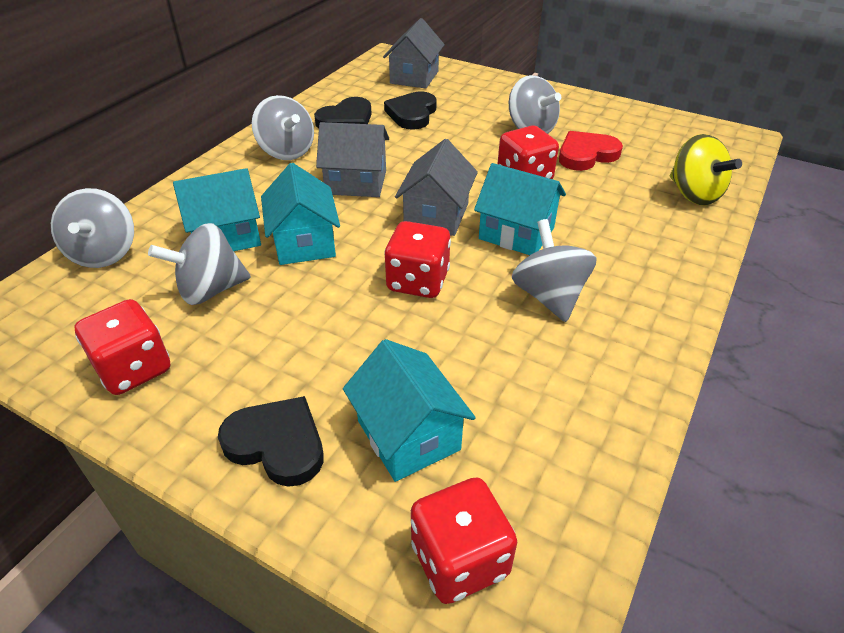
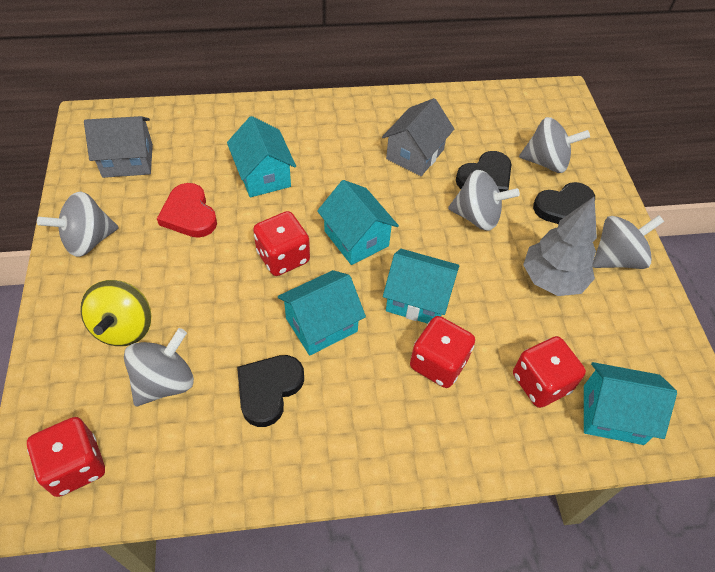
grey house: [316,122,389,197] [383,18,445,88] [395,139,478,236] = 3 -> [84,116,153,178] [382,98,454,176] = 2
grey tree: none = 0 -> [523,197,597,296] = 1
turquoise house: [173,168,261,251] [261,163,340,265] [343,339,476,482] [474,163,566,255] = 4 -> [227,116,296,197] [278,270,366,356] [317,180,399,265] [383,249,459,324] [584,362,677,445] = 5

